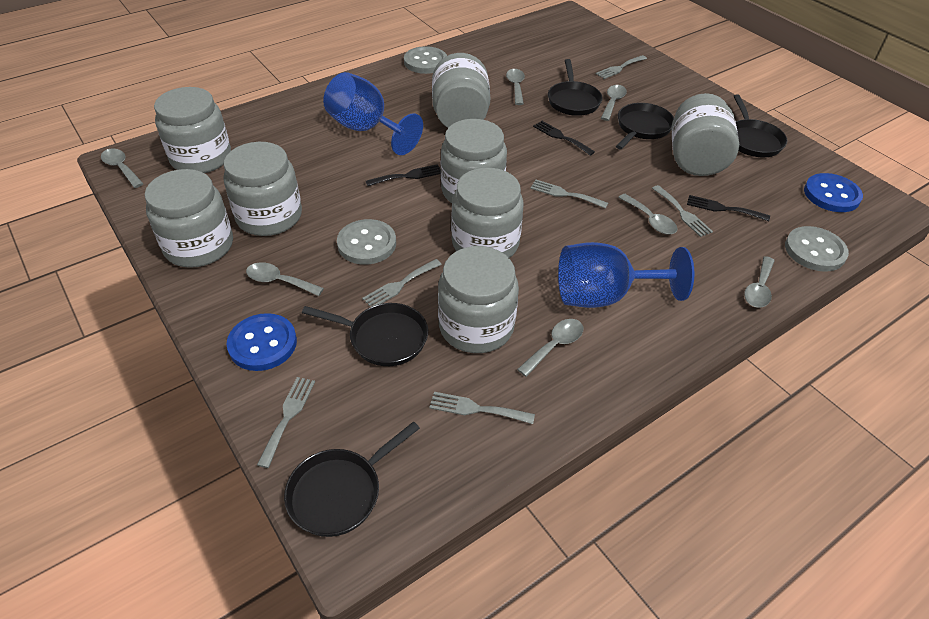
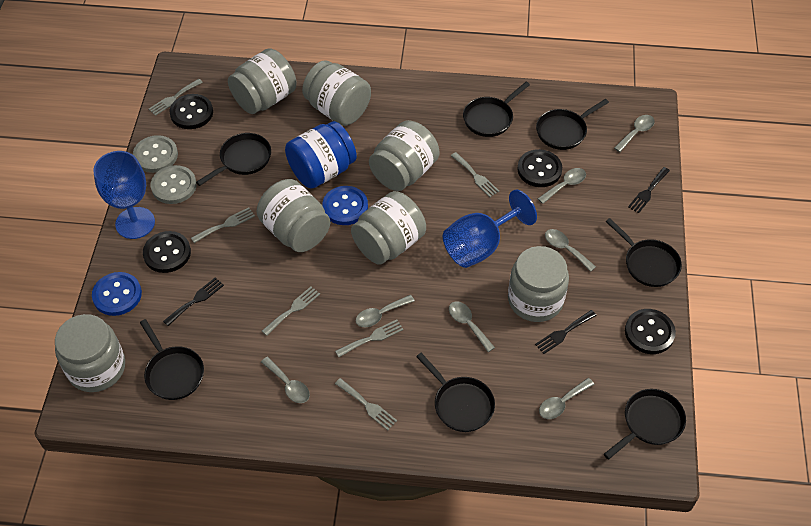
black button: none = 0 -> [143,231,191,273] [170,94,213,129] [517,149,562,187] [625,309,676,354] = 4
black pan: [284,421,420,537] [302,303,428,366] [548,59,603,116] [616,103,674,150] [734,94,787,157] = 5 -> [140,319,204,400] [196,133,271,186] [416,353,495,432] [463,82,530,137] [536,99,609,150] [604,389,686,460] [605,218,682,287] = 7
blue jar: none = 0 -> [285,121,357,189] = 1
grey button: [337,219,396,265] [404,46,447,74] [785,226,849,272] = 3 -> [133,135,178,173] [151,165,197,204] = 2
grey jar: [145,169,233,268] [154,87,231,173] [224,142,302,236] [432,53,490,128] [438,246,519,353] [441,119,507,203] [451,168,524,258] [672,93,739,176] = 8 -> [55,314,125,392] [228,48,297,114] [257,179,330,252] [302,60,371,126] [351,191,426,264] [369,120,440,191] [508,246,569,322] = 7

